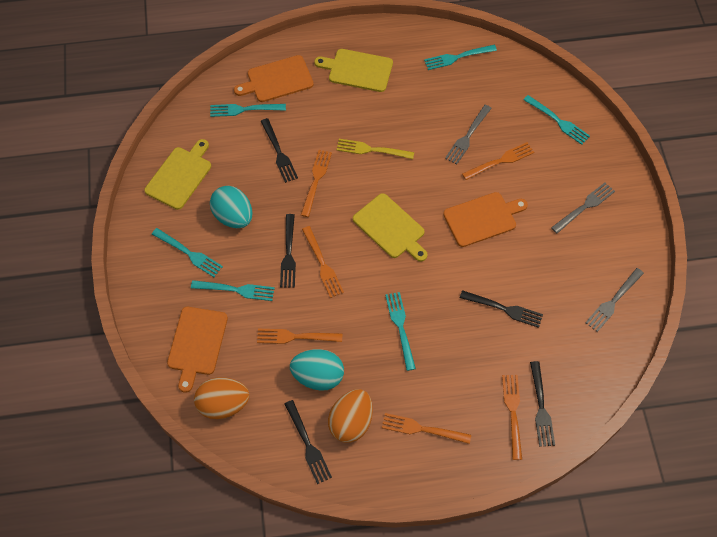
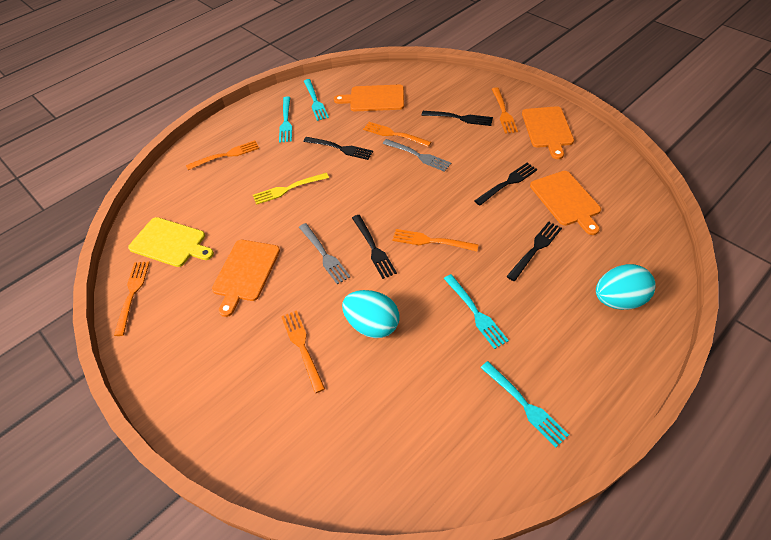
grey fork: [445,105,492,164] [551,182,615,234] [585,268,644,332] = 3 -> [299,223,351,284] [382,139,451,172] = 2
orange cutting board: [167,307,228,393] [234,55,314,102] [443,192,528,247] = 3 -> [212,240,280,317] [334,85,404,111] [522,106,574,159] [530,171,601,235] = 4
orange egg: [194,377,249,419] [328,389,373,443] = 2 -> none = 0
turquoise fork: [152,228,223,277] [191,280,275,301] [210,104,286,117] [385,292,416,371] [424,45,497,70] [523,95,590,145] = 6 -> [279,96,292,143] [304,79,329,121] [444,274,509,349] [480,361,569,447] = 4
yellow cutting board: [144,139,211,210] [314,49,393,92] [353,193,428,262] = 3 -> [128,217,214,267] = 1

